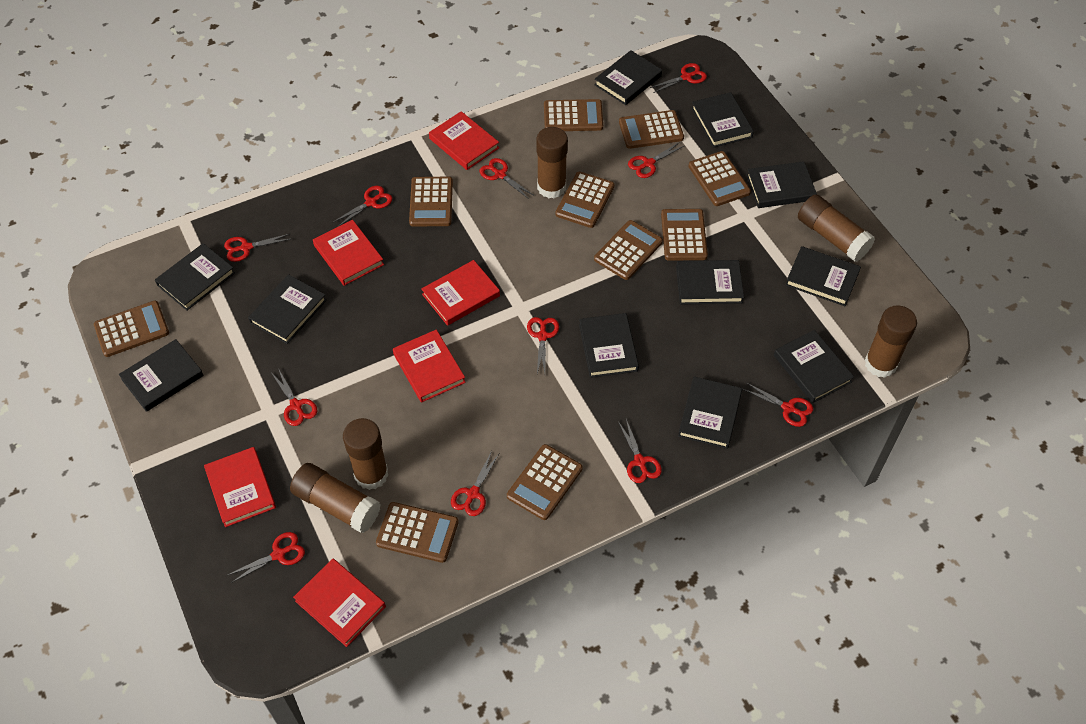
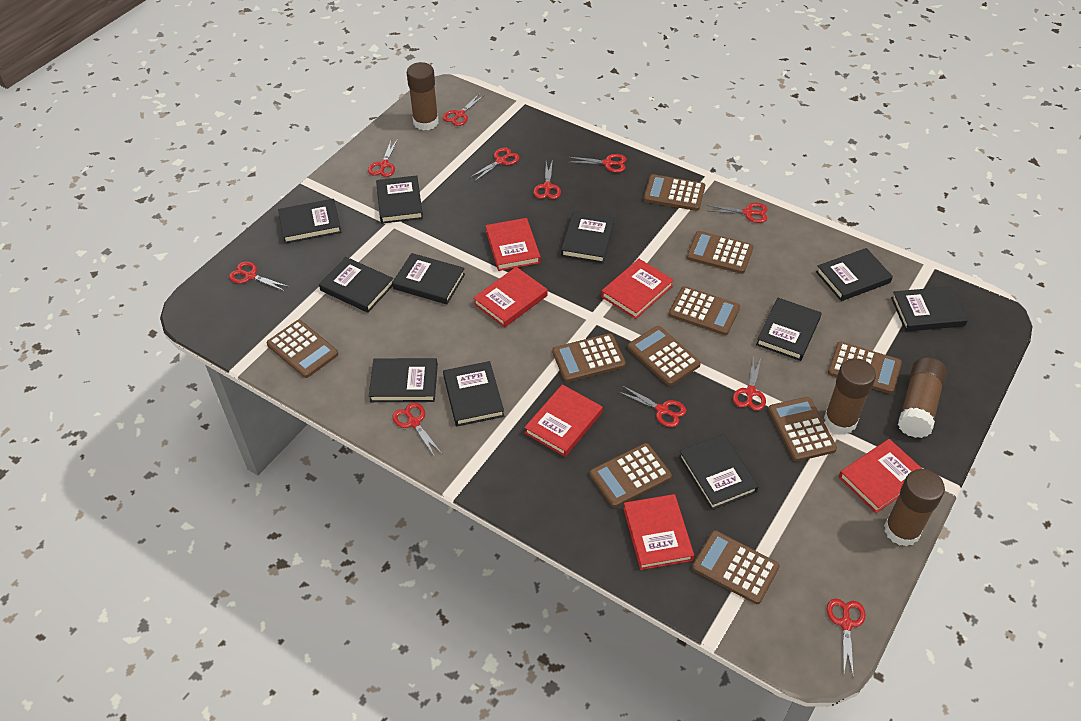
brown glue stick: [290,463,381,533] [343,418,388,490] [536,127,568,199] [798,194,875,261] [865,305,917,378] = 5 -> [407,62,439,131] [824,358,876,435] [884,469,945,547] [898,357,947,438] = 4

